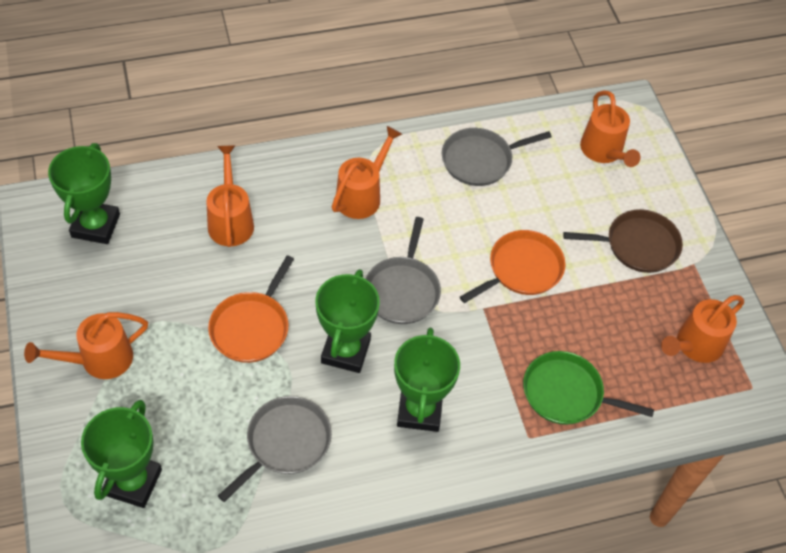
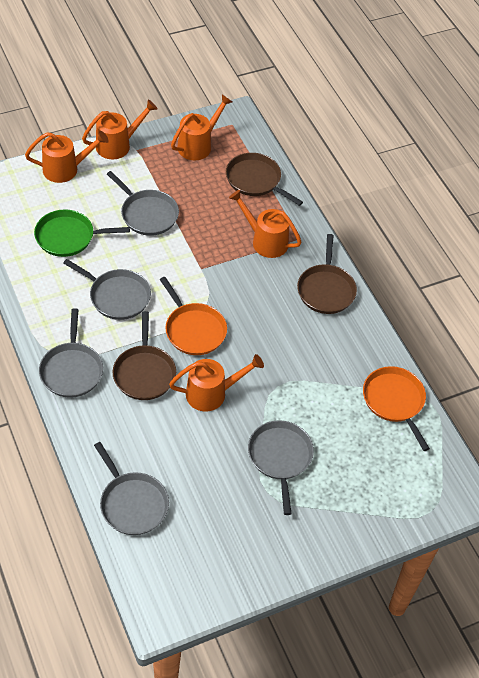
brown pan: [563,209,683,273] = 1 -> [113,311,176,400] [226,153,303,206] [297,234,357,314] = 3
green trophy: [48,143,120,244] [81,400,162,508] [315,269,380,373] [394,328,460,432] = 4 -> none = 0
grey pan: [218,396,332,502] [366,217,441,324] [442,128,552,186] = 3 -> [39,308,103,398] [63,259,151,320] [94,442,169,535] [107,171,179,236] [248,420,314,515] = 5

